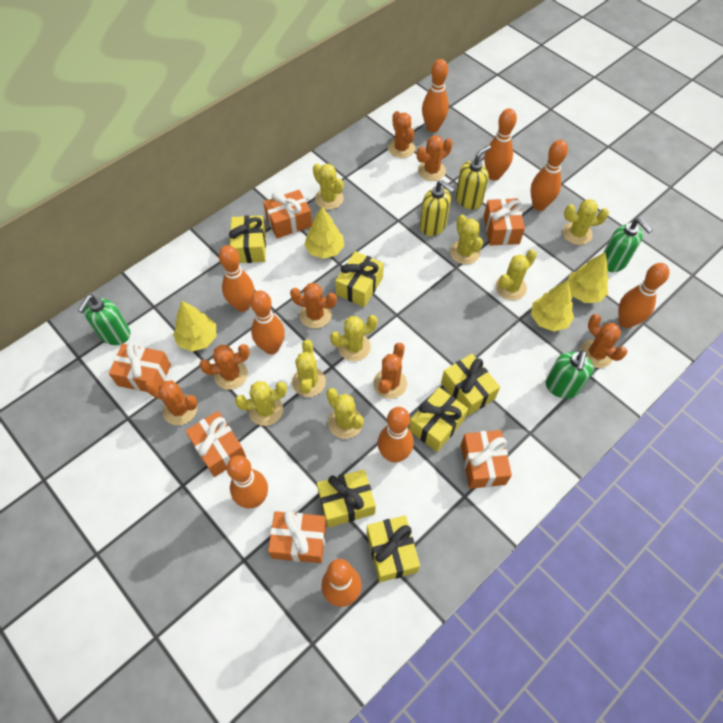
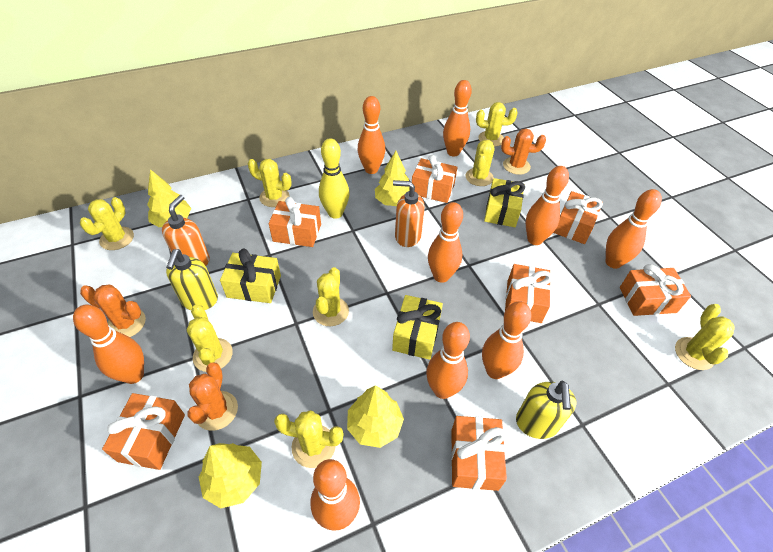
green soap dispenser: [78,294,130,345] [545,350,594,399] [603,218,652,272] = 3 -> none = 0
orange cactus: [144,380,198,425] [199,344,250,390] [290,283,337,328] [373,343,407,399] [388,111,415,158] [417,135,453,181] [580,314,627,368] = 7 -> [80,285,146,337] [187,363,238,431] [501,129,546,175] = 3
orange gift: [109,342,171,392] [185,411,246,477] [263,190,312,239] [268,510,326,563] [461,430,512,489] [484,198,525,246] = 6 -> [102,393,185,470] [269,197,321,247] [412,155,458,203] [451,416,507,491] [505,264,553,323] [553,191,603,244] [620,264,691,316] = 7
orange soap dispenser: none = 0 -> [162,195,210,266] [393,180,425,247] = 2
yellow bowling pin: none = 0 -> [319,138,349,219] = 1
yellow gift: [229,215,266,263] [317,469,376,528] [335,251,384,307] [367,515,420,582] [409,387,468,452] [441,354,500,416] = 6 -> [220,248,281,303] [392,295,443,360] [484,178,525,227] = 3

